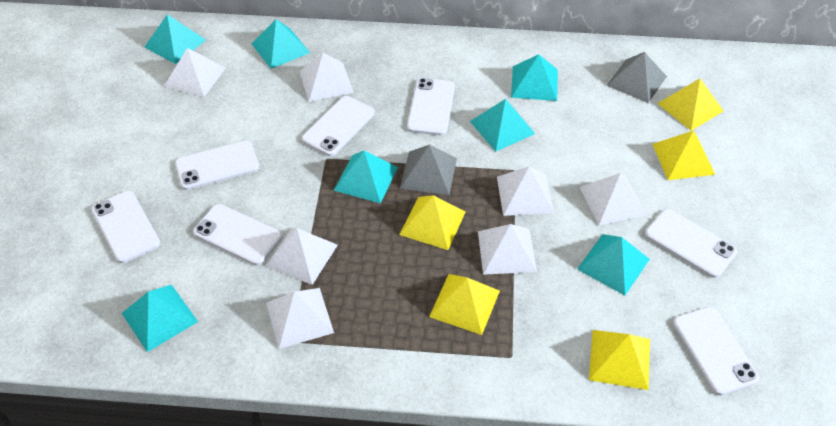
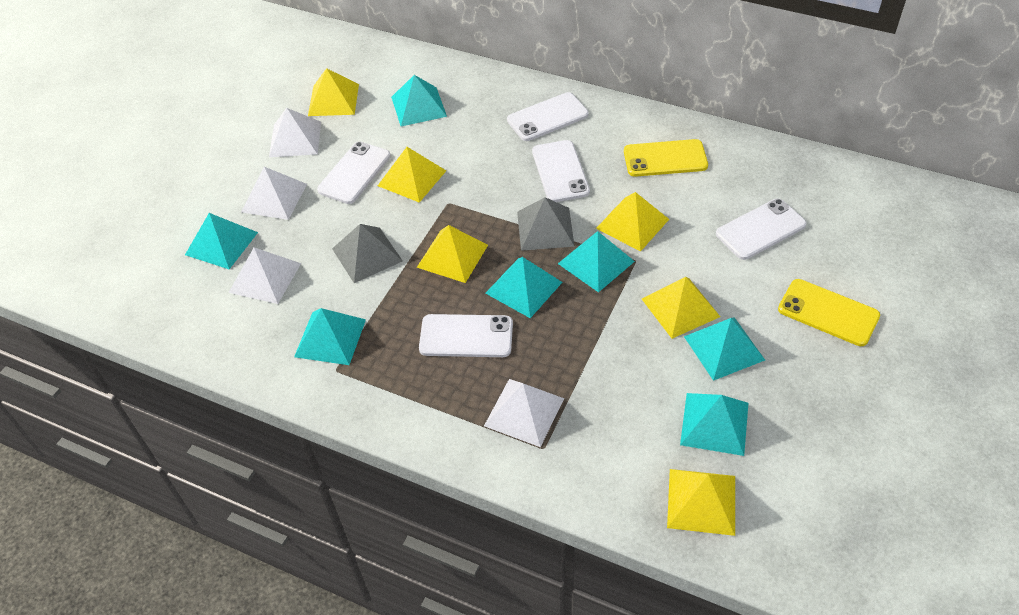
white phone: [92,191,160,263] [175,140,259,190] [193,204,282,265] [302,96,375,156] [407,78,455,135] [645,209,737,278] [673,307,759,396] = 7 -> [317,142,391,204] [419,314,513,357] [507,92,589,141] [532,140,590,202] [716,199,807,260] = 5
white pyramid: [164,48,225,97] [266,227,338,285] [266,288,334,349] [299,53,354,102] [478,224,537,275] [497,166,554,216] [580,173,646,225] = 7 -> [229,247,301,304] [241,167,307,220] [269,108,321,157] [484,379,564,447] = 4
yellow phone: none = 0 -> [624,139,708,177] [778,279,880,346] = 2
yellow pyramid: [399,195,466,250] [429,274,500,335] [589,330,650,390] [652,130,715,180] [657,79,723,131] = 5 -> [308,68,359,116] [378,147,446,203] [417,225,488,283] [596,192,669,252] [642,277,720,339] [667,469,735,536] = 6

